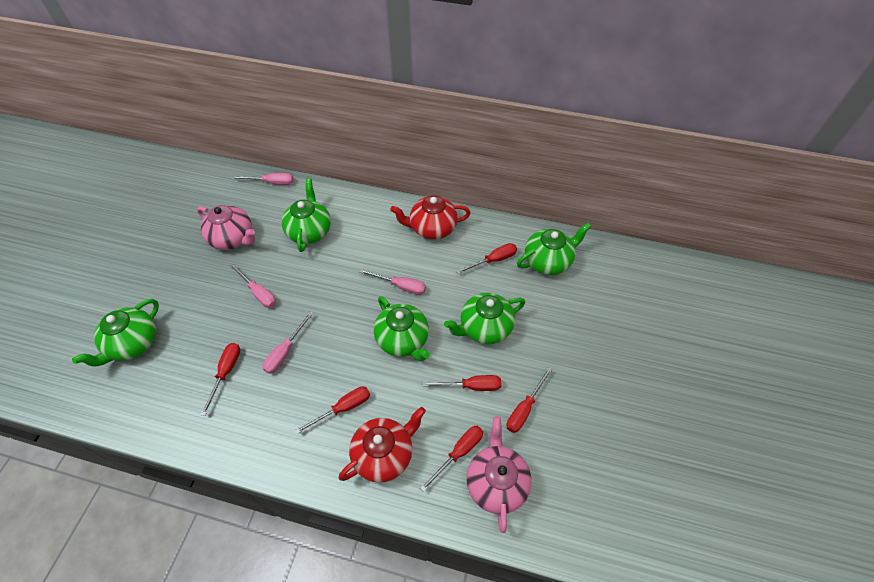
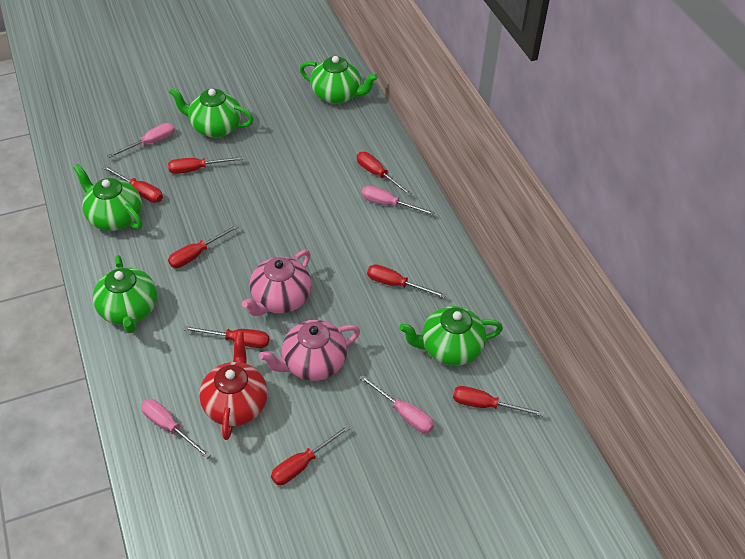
red screwdriver: [201,343,240,416] [295,386,370,434] [420,426,483,492] [423,375,501,391] [456,243,517,274] [507,367,552,433] = 6 -> [103,165,163,203] [168,156,243,174] [168,224,239,268] [184,326,269,348] [271,424,351,485] [357,152,412,196] [367,264,446,298] [453,386,544,416] = 8
red teapot: [339,407,426,483] [390,195,470,240] = 2 -> [199,331,268,440] = 1

